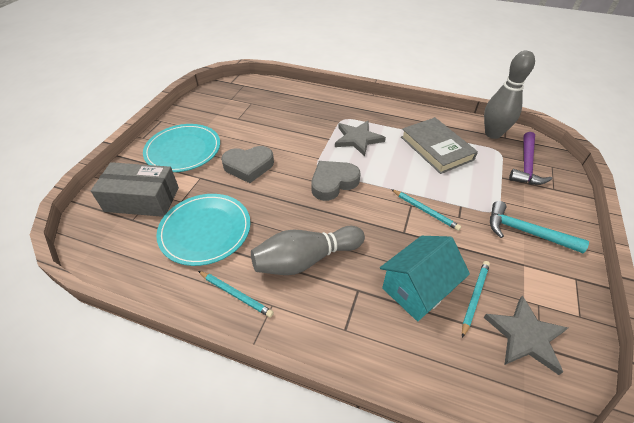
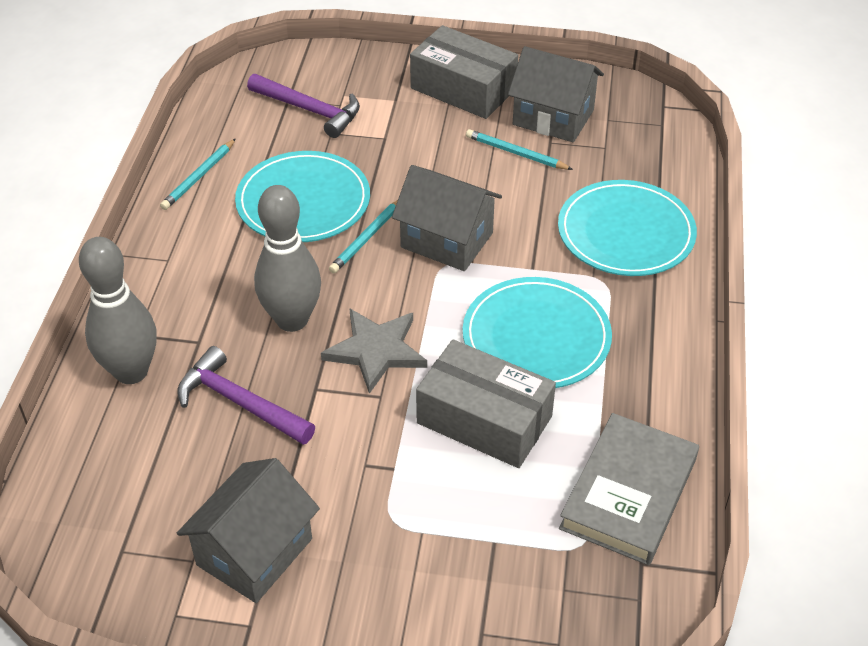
grey box: [91,162,179,217] = 1 -> [410,25,518,119] [416,339,556,468] = 2
grey heart: [221,146,274,183] [311,161,361,201] = 2 -> none = 0
grey house: none = 0 -> [177,458,320,603] [392,165,502,271] [508,46,604,143] = 3
grey star: [335,121,386,156] [483,296,568,375] = 2 -> [321,308,427,394] = 1
purple hammer: [509,132,552,185] = 1 -> [177,346,315,445] [247,74,360,138] = 2
turquoise hammer: [490,201,589,253] = 1 -> none = 0
turquoise house: [380,236,470,321] = 1 -> none = 0
turquoise plate: [143,124,220,172] [156,194,251,266] = 2 -> [235,151,370,242] [463,277,612,388] [558,180,697,276] = 3

